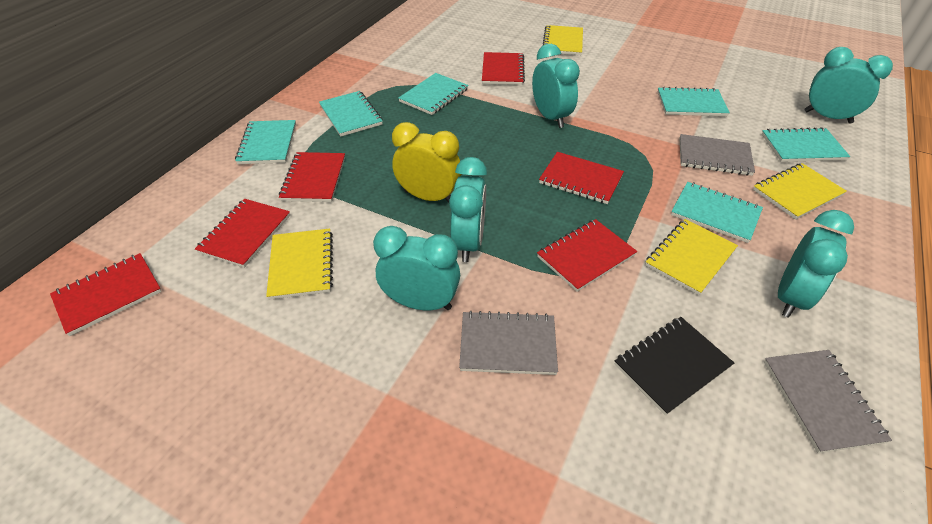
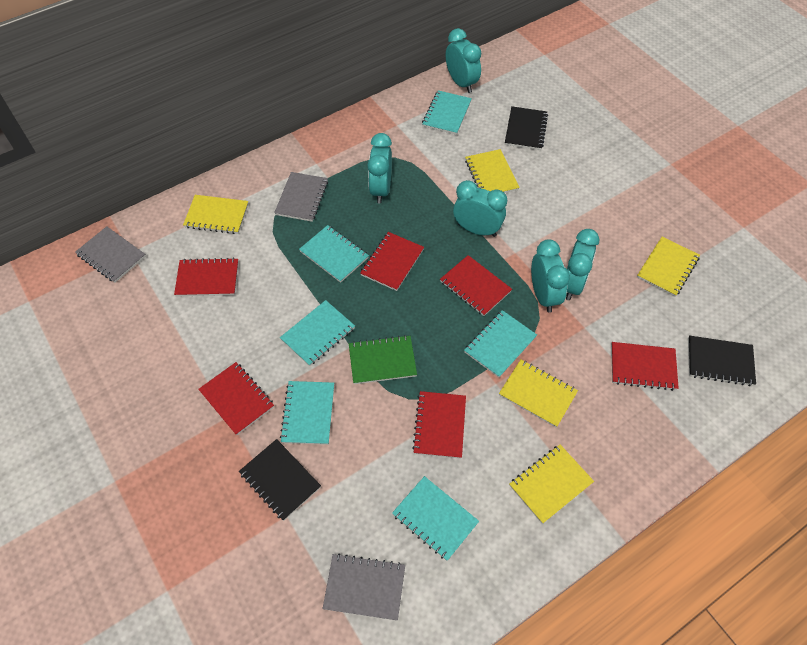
black notebook: [615,317,734,416] = 1 -> [239,439,321,521] [505,106,548,150] [688,335,756,386] = 3
green notebook: none = 0 -> [349,335,417,384] = 1
yellow clock: [392,122,461,203] = 1 -> none = 0
yellow notebook: [266,229,333,300] [542,25,583,55] [645,219,738,295] [753,163,847,220] = 4 -> [183,195,248,234] [465,149,520,193] [499,360,578,427] [509,444,594,524] [637,237,700,297] = 5

